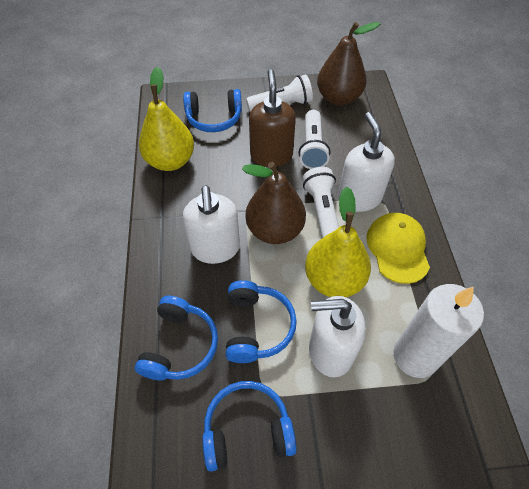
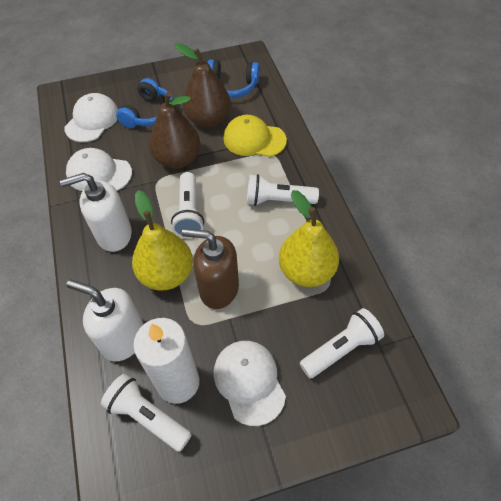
blue headphones: [135,296,218,380] [183,89,242,132] [202,381,297,471] [225,280,297,363] = 4 -> [116,78,173,128] [208,59,260,98] = 2
white cap: none = 0 -> [64,93,119,142] [66,148,132,191] [214,341,286,426] = 3
white flashlight: [246,74,313,112] [298,110,330,169] [303,167,339,238] = 3 -> [101,374,192,452] [171,172,204,238] [247,174,319,206] [299,308,384,378] = 4
white soap dispenser: [183,185,240,264] [309,296,366,377] [338,112,395,212] = 3 -> [60,173,132,252] [67,280,144,361] = 2

